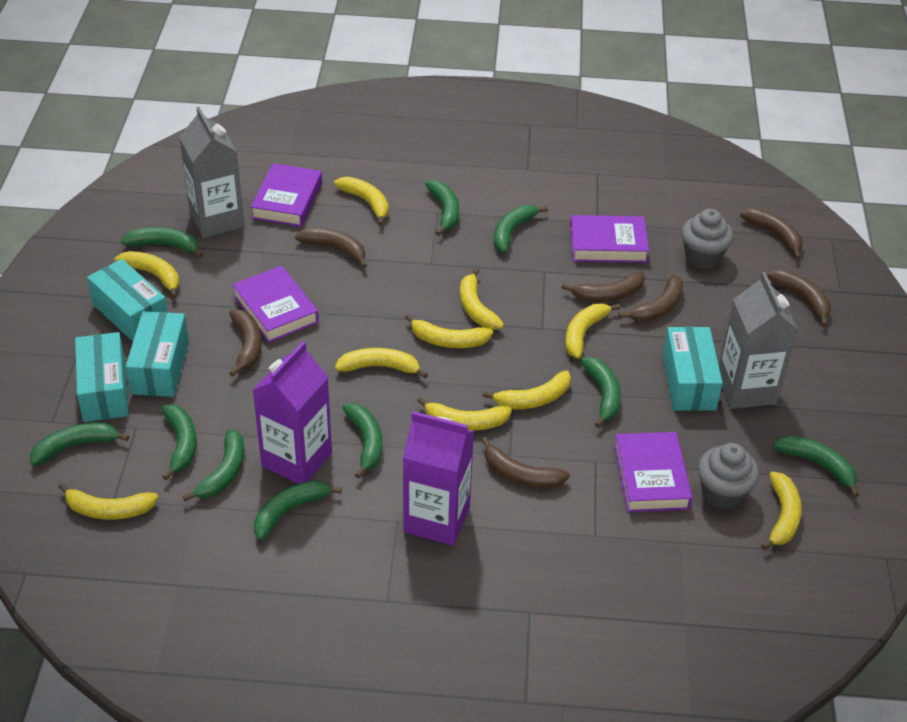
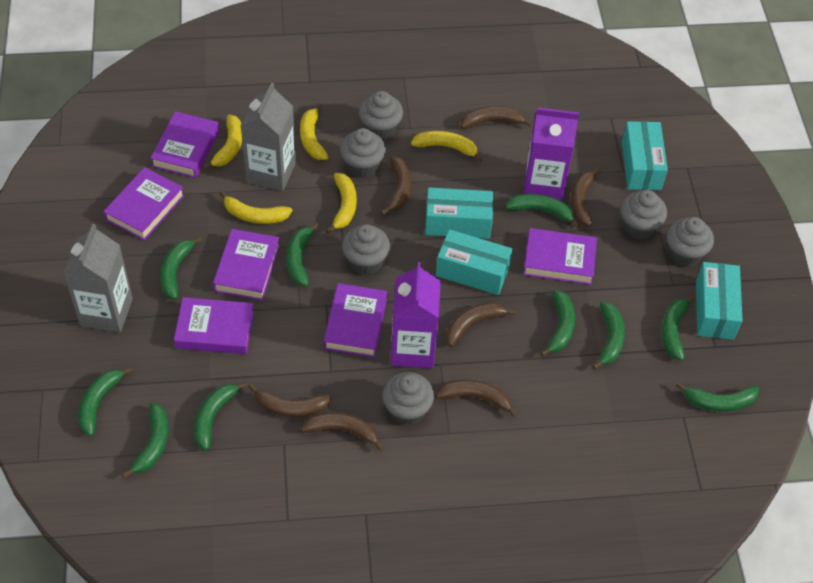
grey cupcake: [681,209,734,269] [698,443,759,510] = 2 -> [340,128,386,178] [342,224,390,275] [359,91,403,140] [382,372,434,425] [620,190,667,240] [667,217,714,267] = 6
purple book: [232,266,319,343] [251,163,322,227] [570,215,649,263] [614,432,693,512] = 4 -> [103,167,185,241] [150,111,219,178] [174,297,254,354] [213,229,280,301] [324,283,387,357] [523,228,597,285] = 6
yellow banana: [59,483,158,520] [114,251,179,298] [334,177,389,225] [335,348,428,378] [405,314,493,348] [417,397,512,430] [460,268,504,330] [483,371,571,409] [565,303,621,359] [761,471,802,550] = 10 -> [203,114,242,170] [220,190,292,224] [300,103,328,160] [326,173,357,234] [411,131,482,162] = 5

